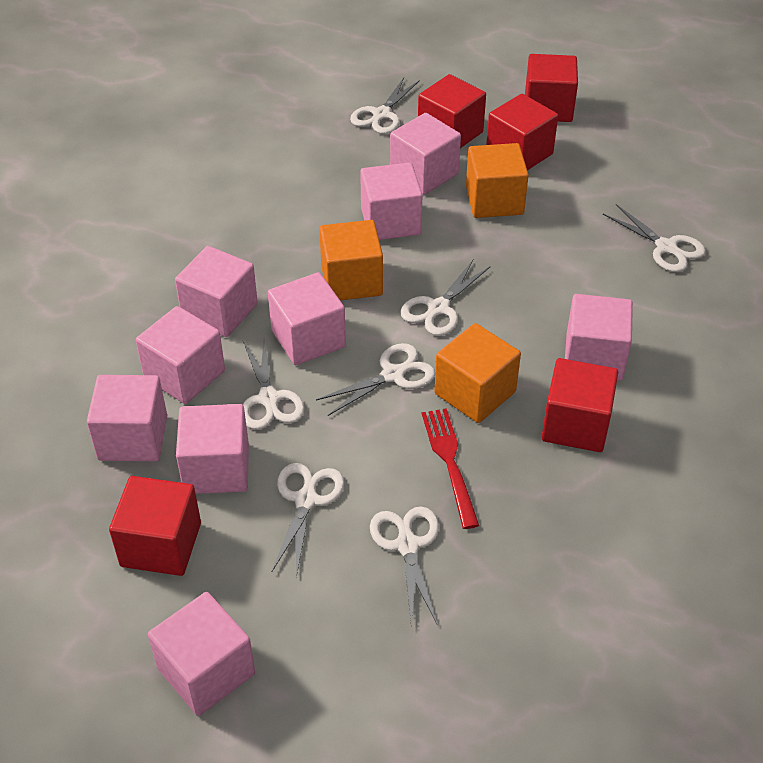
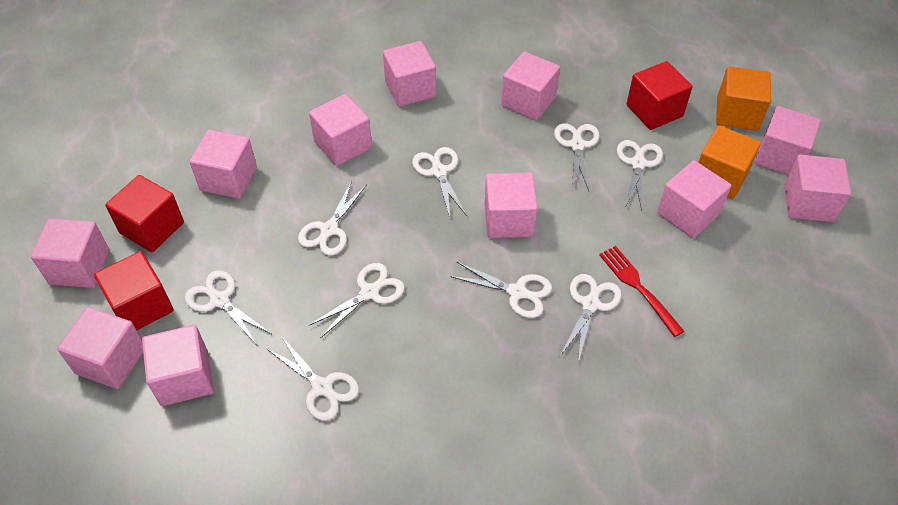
orange cube: [319,220,383,300] [434,323,521,423] [466,143,529,218] = 3 -> [698,125,761,199] [716,66,771,131] = 2
pink cube: [87,375,167,461] [136,306,225,404] [148,592,255,716] [175,246,258,337] [176,404,249,494] [268,272,346,365] [360,162,423,240] [390,113,461,195] [565,294,633,380] = 9 -> [31,218,110,288] [57,307,143,389] [142,325,214,406] [189,129,257,199] [309,94,372,166] [383,41,436,107] [485,172,538,238] [501,52,560,120] [657,160,731,238] [755,106,821,175] [784,155,851,222] = 11
red cube: [109,476,201,576] [418,74,486,148] [486,94,558,170] [525,54,578,122] [541,358,618,452] = 5 -> [94,251,174,330] [105,175,184,252] [627,61,692,130] = 3
white scissors: [243,339,305,430] [271,463,344,577] [316,343,435,416] [350,78,420,134] [370,507,439,625] [400,260,491,336] [603,204,706,272] = 7 -> [185,270,273,345] [266,336,359,421] [298,181,367,256] [308,263,405,338] [412,147,467,217] [450,262,552,318] [554,123,600,191] [560,274,622,363] [617,140,663,211] = 9

